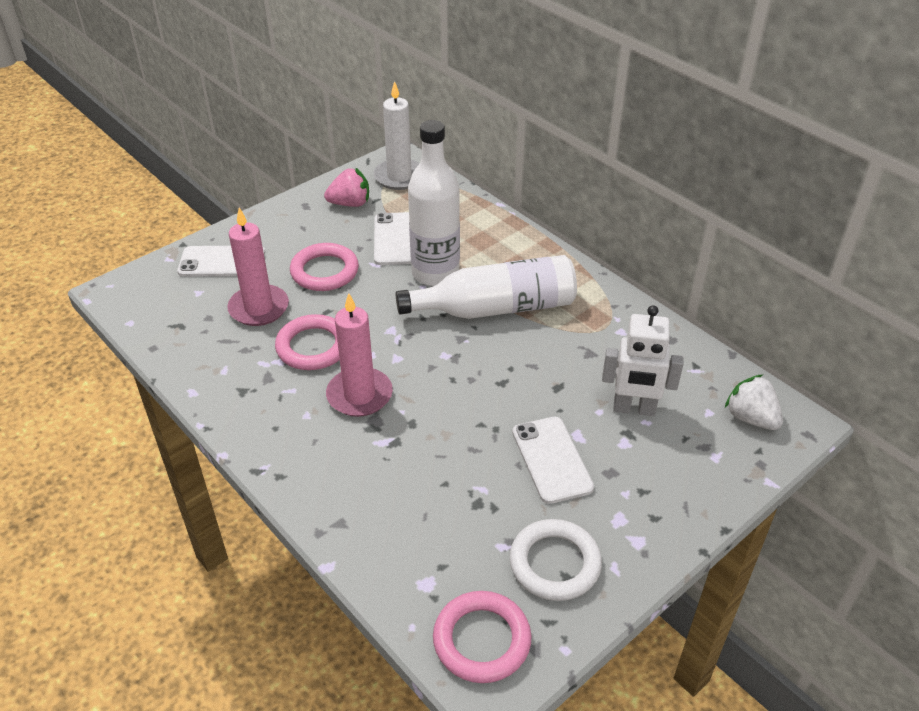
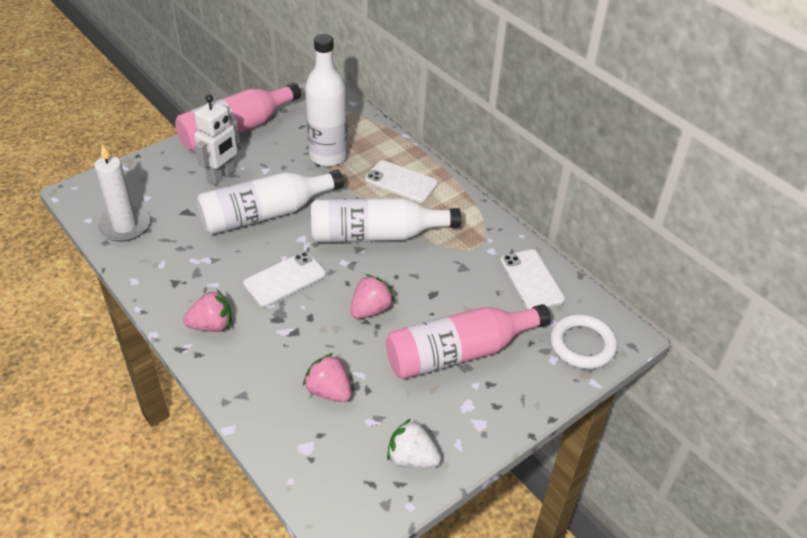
pink bottle: none = 0 -> [175,83,301,152] [386,304,551,379] = 2
pink candle: [227,208,289,326] [326,293,393,417] = 2 -> none = 0
pink ring: [275,314,340,370] [290,243,359,291] [433,591,532,683] = 3 -> none = 0
pink strawberry: [324,168,369,207] = 1 -> [183,290,232,332] [303,353,352,402] [350,274,395,319] = 3
white bottle: [396,255,577,319] [408,120,460,286] = 2 -> [197,170,344,235] [305,34,347,166] [311,198,461,242] = 3

